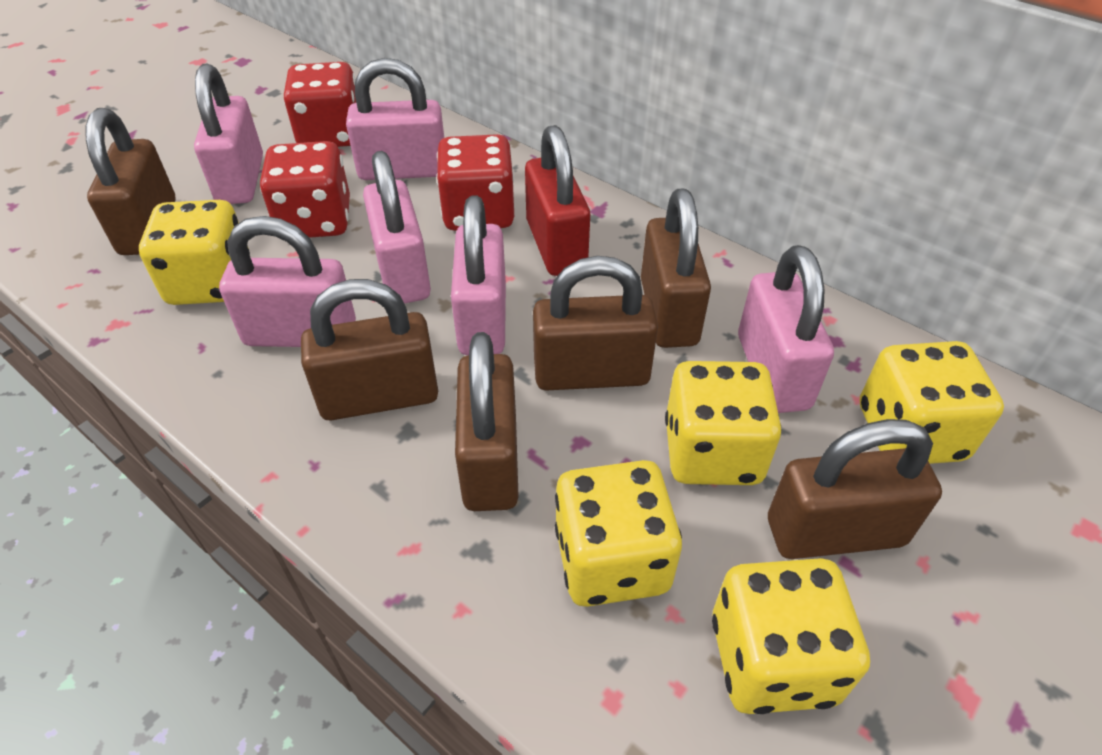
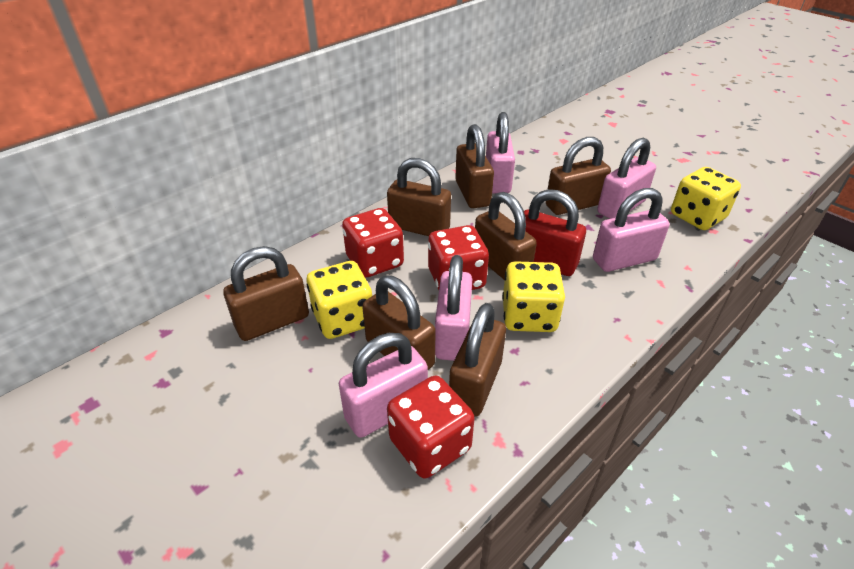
brown padlock: [86,108,176,255] [301,279,438,420] [455,332,519,511] [533,256,658,390] [641,189,711,348] [768,419,942,559] = 6 -> [223,246,309,341] [362,275,436,370] [387,158,451,236] [449,303,506,417] [455,124,494,208] [475,192,537,280] [545,137,611,215] = 7
pink padlock: [194,64,263,204] [219,216,356,347] [346,58,444,180] [363,151,431,304] [451,195,506,355] [738,245,834,413] = 6 -> [339,333,428,438] [435,255,472,361] [486,112,515,193] [593,188,670,272] [597,137,656,219] = 5
yellow dice: [139,200,250,305] [555,460,682,607] [665,361,781,485] [712,558,870,714] [860,341,1004,464] = 5 -> [307,261,372,339] [502,261,565,332] [671,167,741,230] = 3

